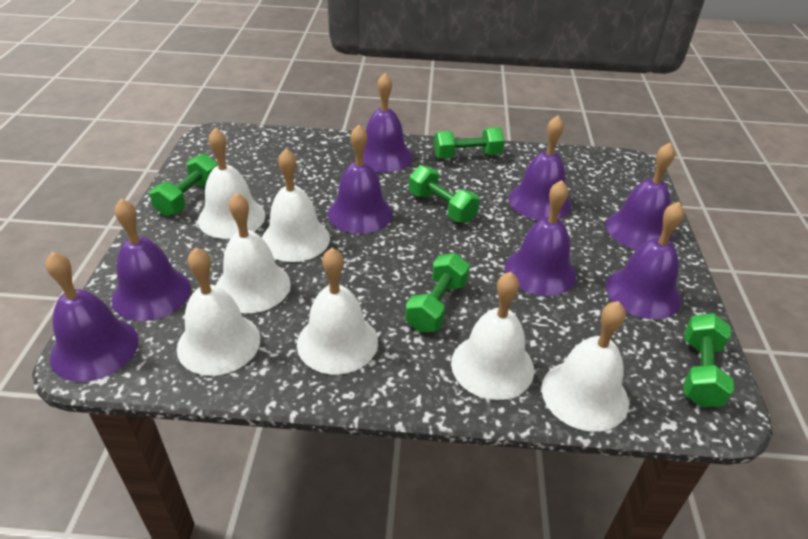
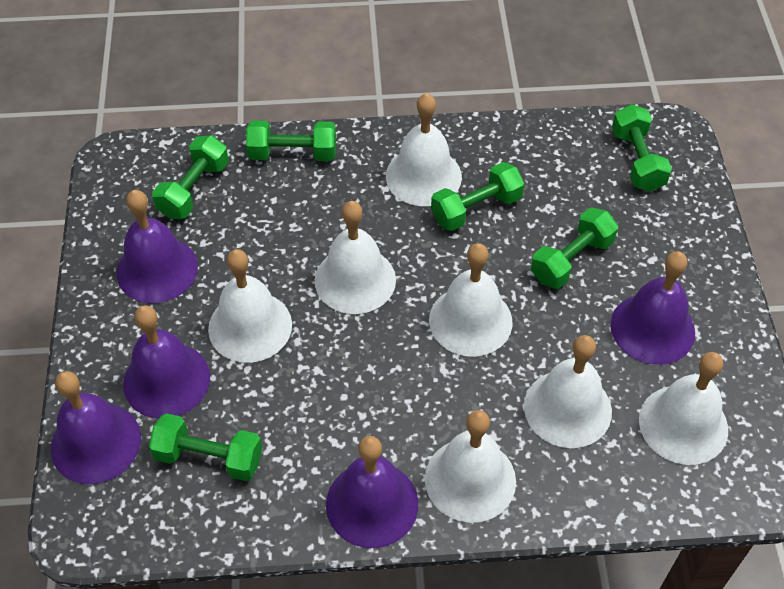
green dumbbell: [149,154,218,216] [405,253,470,332] [409,165,480,223] [434,127,504,159] [683,313,734,407] = 5 -> [149,413,262,481] [152,135,229,219] [246,121,336,161] [431,162,524,231] [531,208,618,289] [612,104,672,192] = 6
purple bell: [46,252,139,382] [111,199,191,321] [328,125,393,234] [355,73,413,173] [505,180,576,296] [509,115,571,220] [606,142,675,250] [606,202,685,319] = 8 -> [51,371,141,484] [116,190,198,303] [123,305,210,419] [326,436,418,548] [611,251,695,365] = 5

